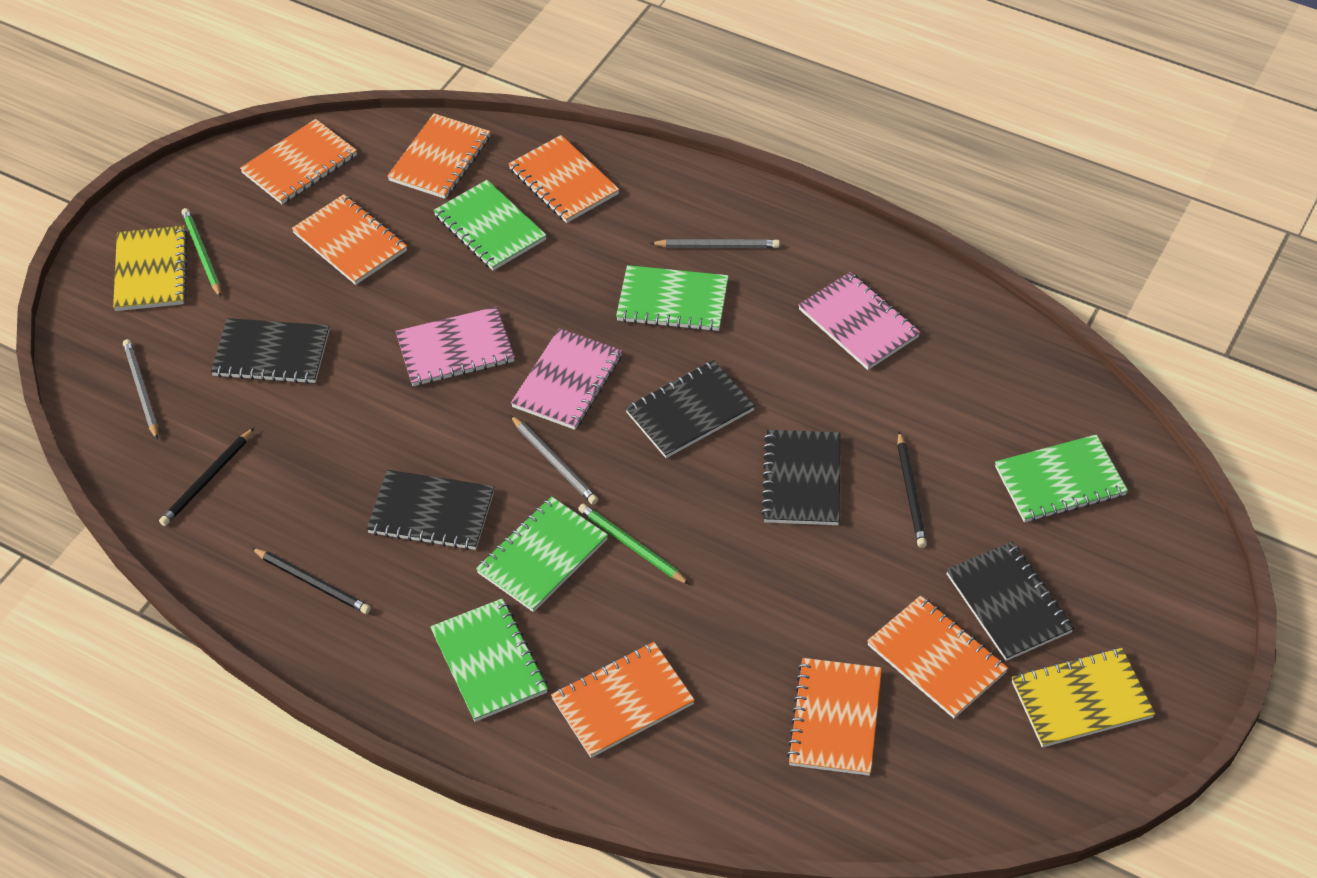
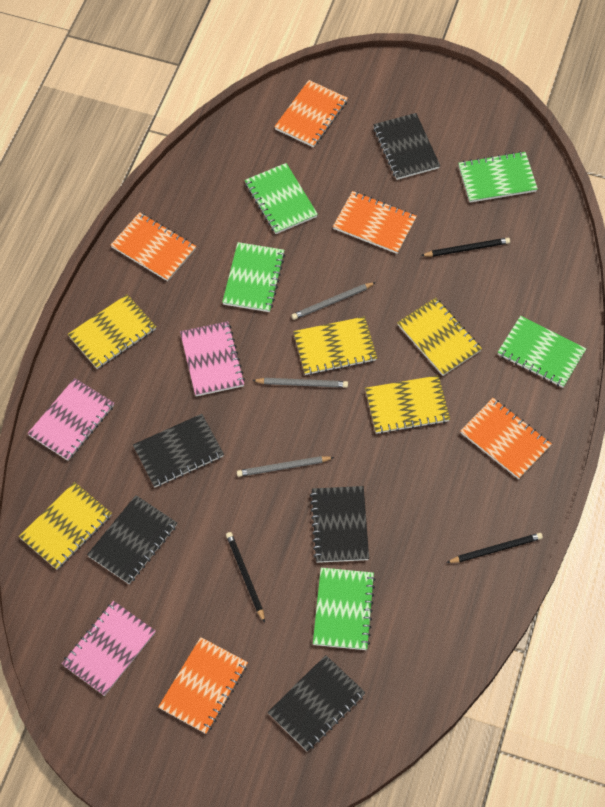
green pencil: [181,208,221,298] [578,504,690,585] = 2 -> none = 0
orange notebook: [240,119,357,204] [292,194,407,285] [387,113,491,199] [508,135,619,223] [551,642,695,758] [787,658,882,776] [867,595,1008,718] = 7 -> [111,212,196,281] [158,637,248,734] [274,80,348,147] [333,191,417,254] [460,398,552,479] = 5
yellow notebook: [113,226,188,311] [1012,648,1155,748] = 2 -> [19,482,112,570] [68,294,156,369] [293,316,377,375] [365,375,450,434] [397,297,482,376] = 5

